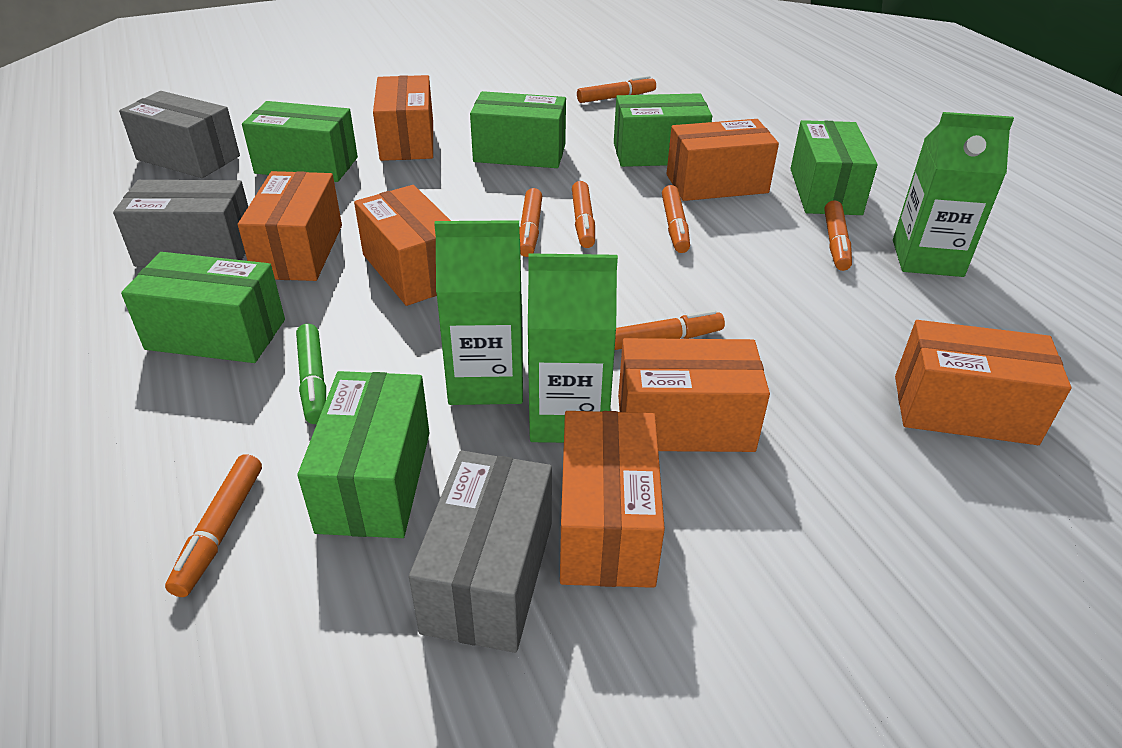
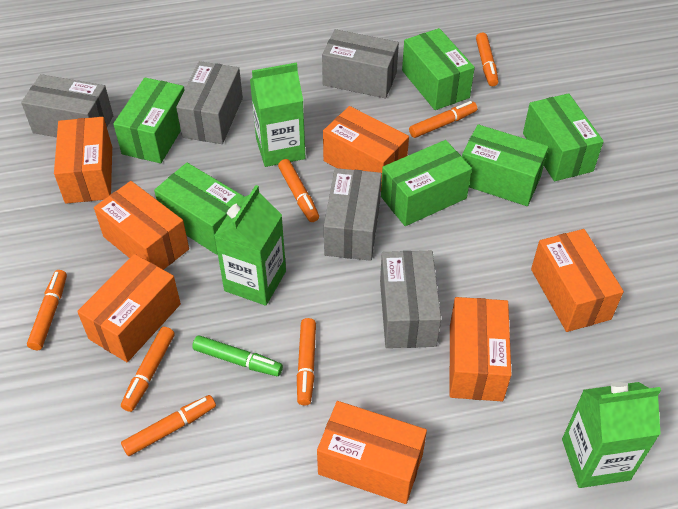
grey box: [113,180,248,266] [119,91,240,178] [409,451,552,653] = 3 -> [21,74,113,137] [176,61,243,144] [322,29,399,98] [324,168,382,261] [380,251,441,348] = 5

